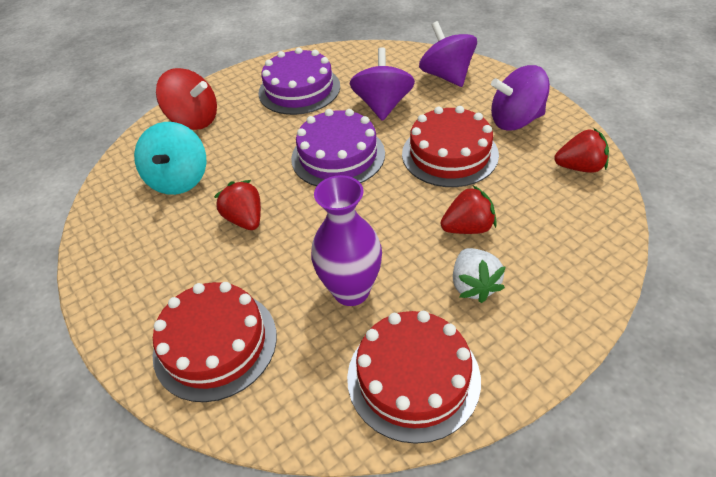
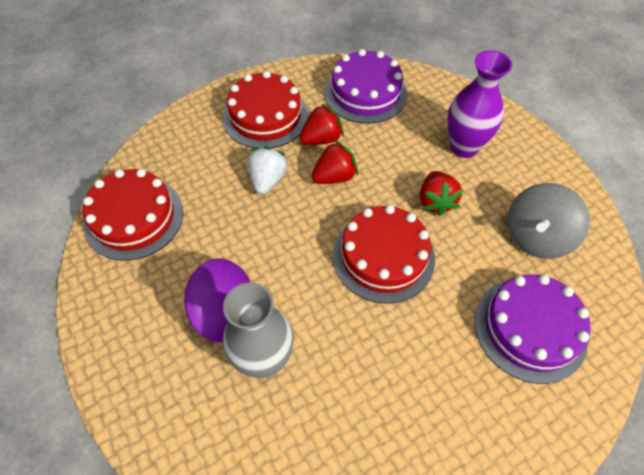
grey spinning top: none = 0 -> [507,183,590,259] = 1
grey vase: none = 0 -> [223,282,294,378] = 1
purple spinning top: [350,47,415,121] [419,21,477,87] [491,65,550,131] = 3 -> [184,259,250,343] = 1
red spinning top: [156,68,217,130] = 1 -> none = 0
turquoise spinning top: [134,122,206,195] = 1 -> none = 0

